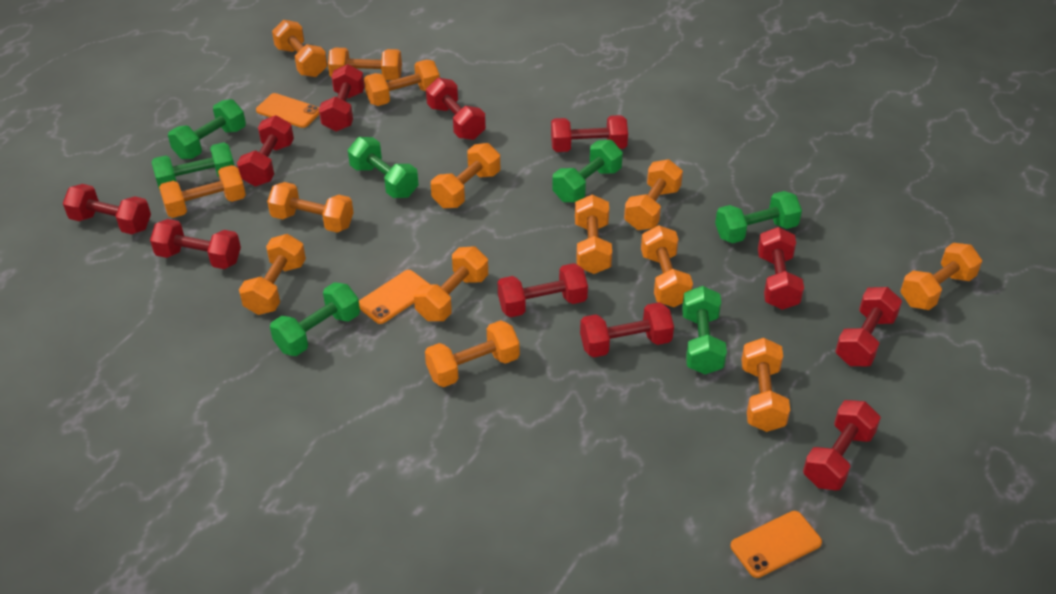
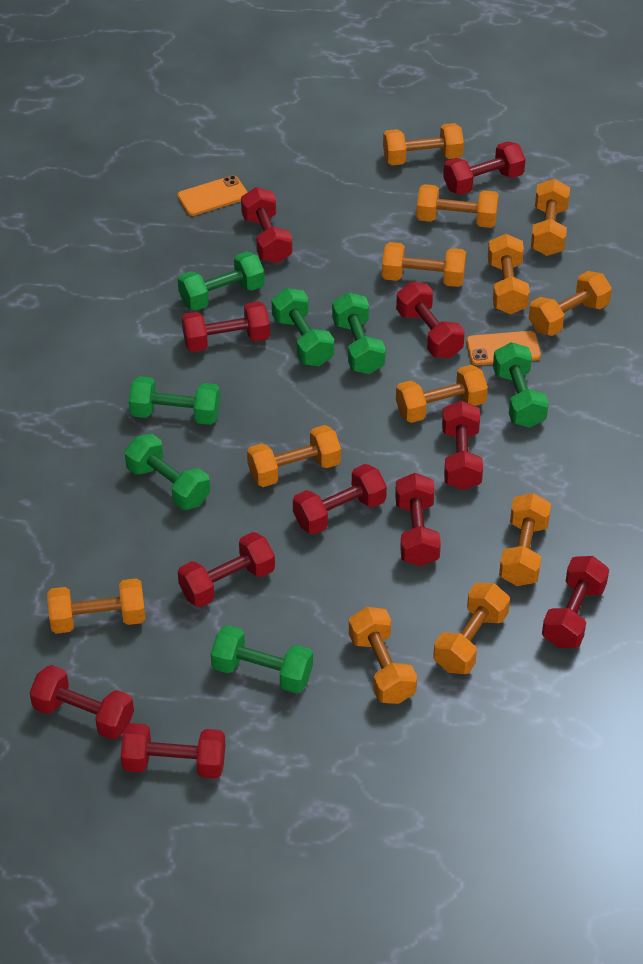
orange dumbbell: [159,165,246,218] [239,234,306,315] [267,182,354,233] [272,20,327,77] [328,48,402,80] [364,60,440,106] [414,247,488,321] [425,320,520,387] [431,143,500,208] [575,195,612,274] [624,159,683,230] [641,225,693,307] [741,338,790,432] [901,243,982,310] = 14 -> [47,578,145,634] [247,425,341,487] [349,607,417,704] [382,242,466,287] [383,123,464,165] [396,365,488,423] [416,184,499,228] [433,583,510,674] [488,234,530,314] [499,493,551,586] [529,271,612,336] [531,179,570,256] = 12
orange phone: [256,93,319,128] [359,270,431,324] [730,511,822,578] = 3 -> [177,175,248,216] [466,331,541,365] = 2

